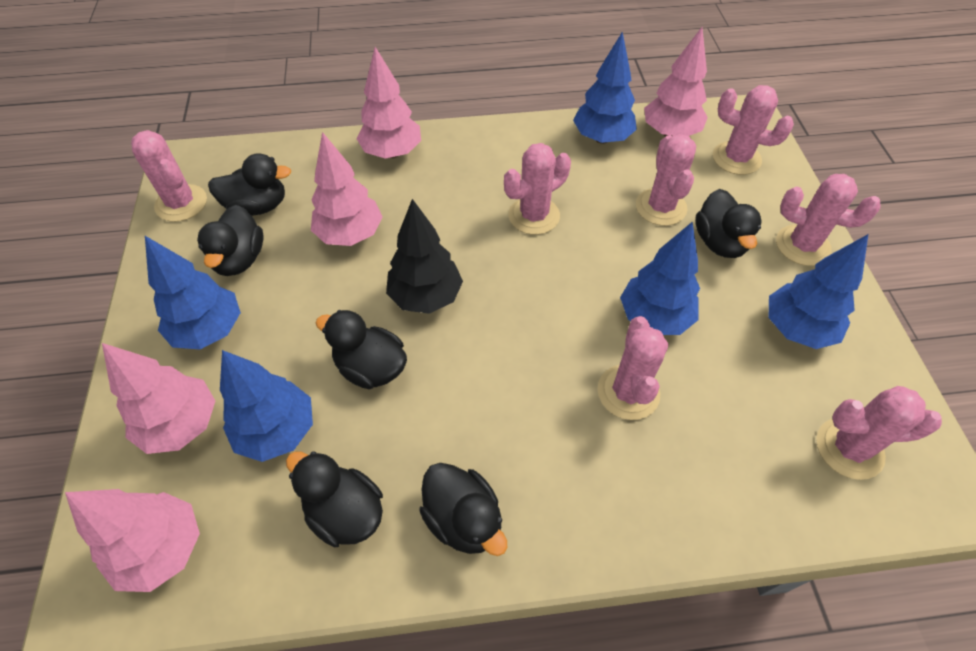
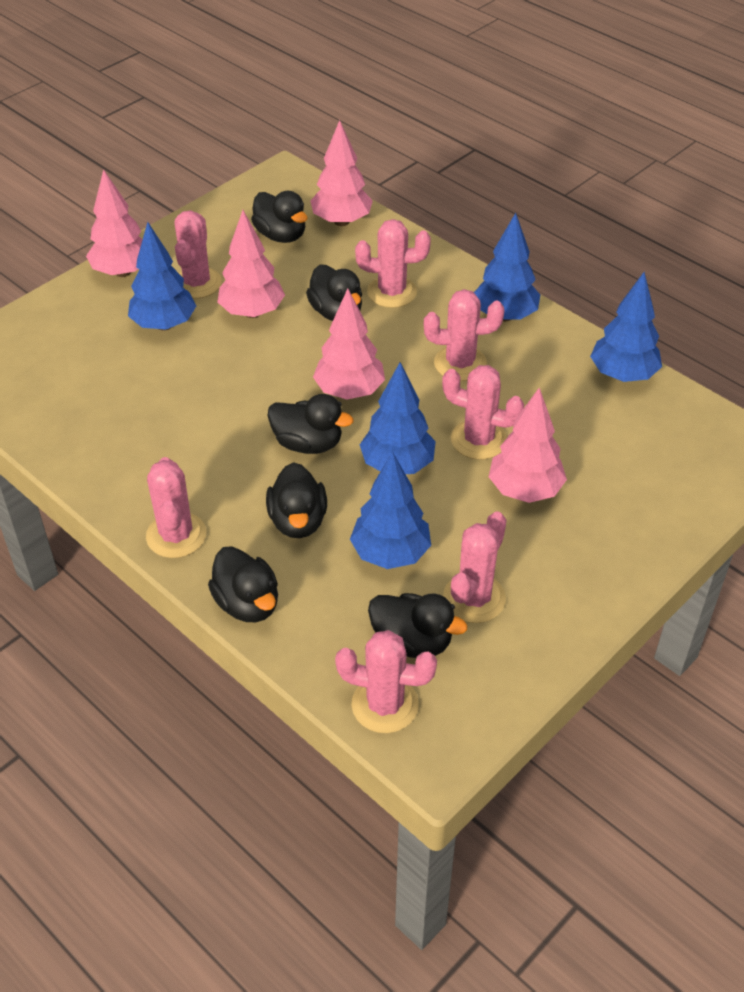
black tree: [386,199,463,314] = 1 -> none = 0

